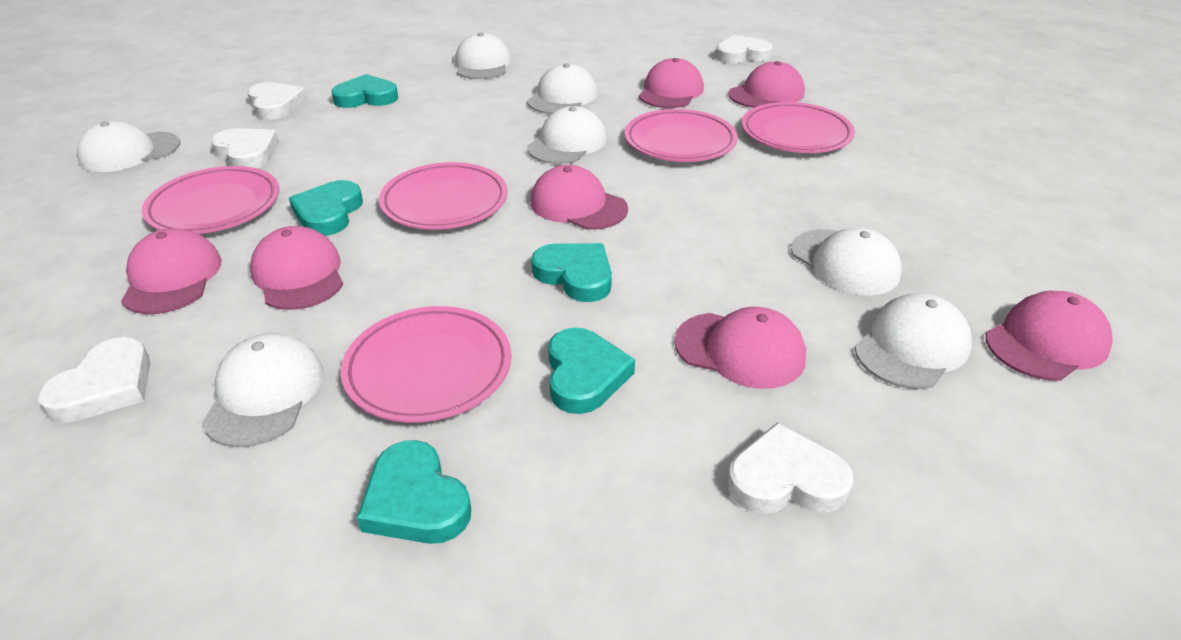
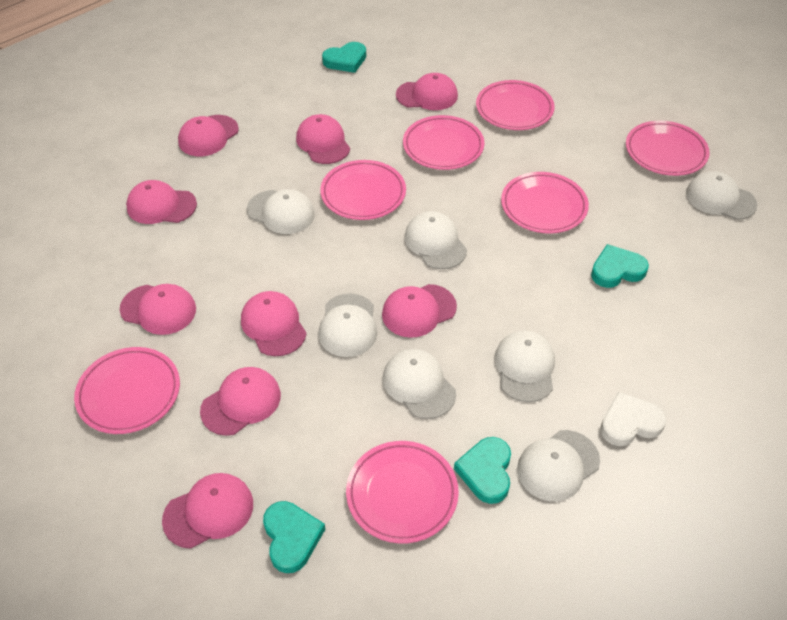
pink cap: [121,228,222,314] [250,226,343,310] [530,165,628,230] [639,58,704,108] [674,307,806,389] [728,61,805,108] [986,291,1113,381] = 7 -> [120,284,196,335] [126,180,197,224] [162,473,253,549] [178,115,239,156] [200,367,281,436] [241,291,307,356] [296,114,350,164] [382,284,457,338] [396,73,458,110] = 9
pink plate: [142,166,279,234] [341,306,512,422] [379,162,508,230] [625,109,738,162] [742,102,855,153] = 5 -> [74,347,180,434] [320,160,406,220] [346,441,459,544] [403,115,484,170] [476,80,555,130] [501,172,589,233] [626,121,710,176] = 7
turquoise heart: [289,180,363,236] [331,74,398,108] [357,440,471,544] [531,243,612,302] [548,327,635,414] = 5 -> [263,501,325,573] [322,42,366,73] [454,437,511,504] [591,244,649,288] = 4
white heart: [38,337,150,423] [211,128,279,168] [247,82,307,120] [716,35,773,64] [727,423,854,514] = 5 -> [600,392,667,446] = 1

